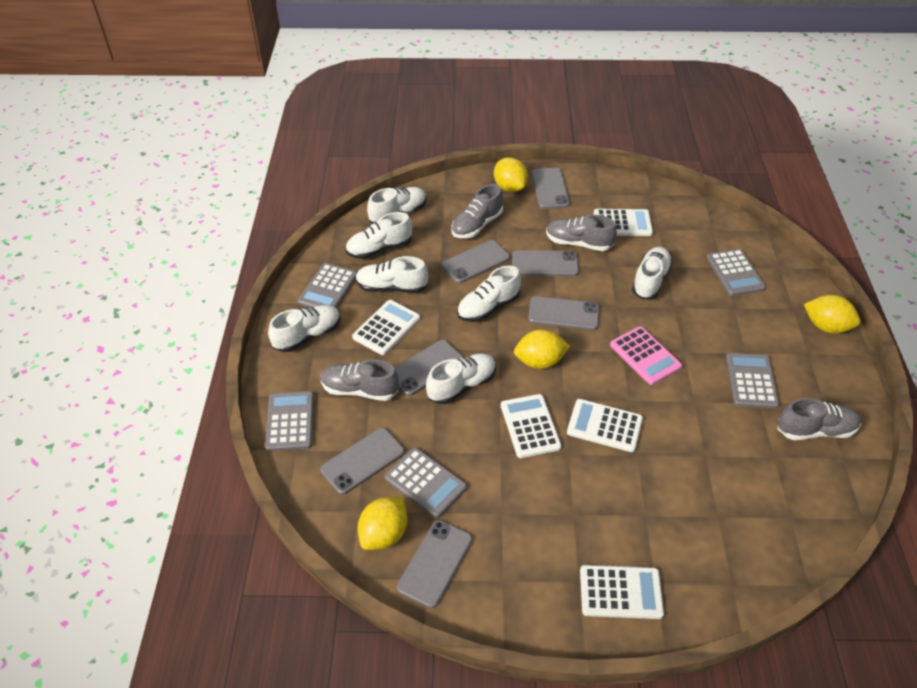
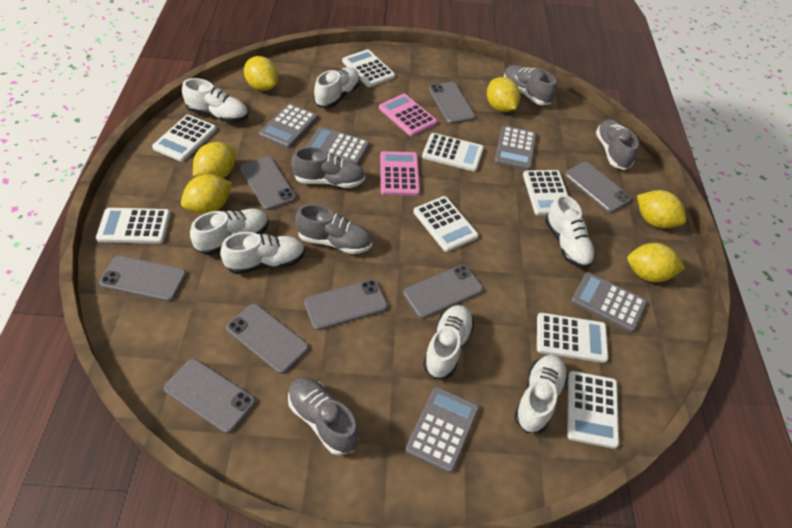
grey phone: [320,428,405,495] [394,340,463,396] [397,520,472,608] [441,240,510,283] [512,250,579,276] [528,296,600,330] [532,168,570,209] = 7 -> [99,256,187,301] [164,359,256,433] [226,304,309,374] [240,157,296,210] [304,279,388,330] [403,265,483,319] [429,82,475,124] [565,162,632,213] = 8
grey shoe: [321,359,399,401] [451,184,503,238] [546,215,617,251] [778,398,861,440] = 4 -> [288,377,359,455] [291,147,365,188] [295,204,372,254] [504,65,557,105] [596,119,639,170] = 5
pink calculator: [610,326,682,385] = 1 -> [379,94,437,136] [380,151,420,196] = 2
white calculator: [352,300,420,355] [501,394,562,458] [567,399,643,452] [580,565,664,619] [594,209,653,236] = 5 -> [96,208,171,244] [152,115,217,162] [342,49,395,87] [413,196,479,252] [422,133,484,172] [523,170,568,215] [537,313,609,363] [567,371,619,449] = 8
yellow lemon: [358,497,408,550] [494,157,528,192] [514,329,570,369] [804,295,860,333] = 4 -> [181,174,232,214] [193,142,236,178] [244,56,279,91] [487,77,520,112] [627,243,685,282] [637,190,686,228] = 6

